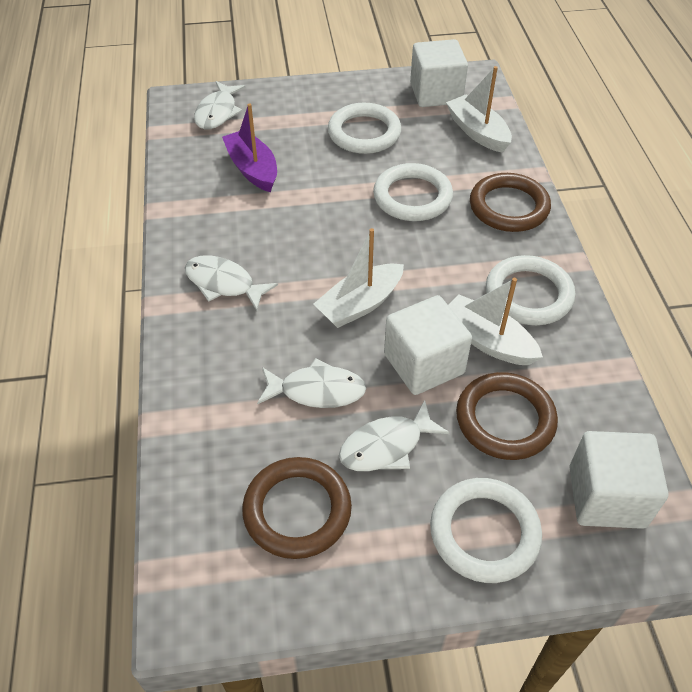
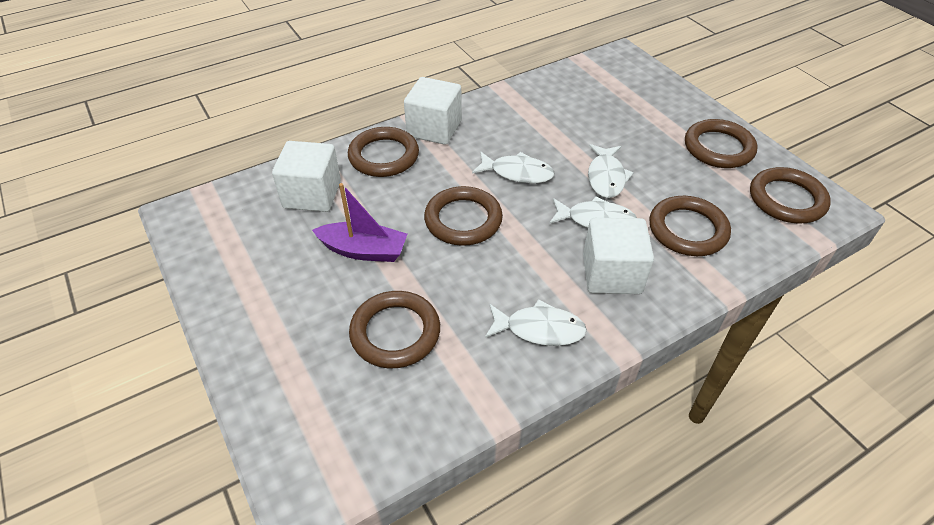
brown ring: [242,457,352,559] [456,372,558,460] [470,173,551,232] = 3 -> [348,127,419,177] [349,291,440,368] [424,186,503,246] [649,196,731,256] [685,119,758,168] [750,167,831,223] = 6
white boat: [314,228,404,328] [446,66,512,153] [448,278,543,365] = 3 -> none = 0
white ring: [328,103,401,154] [373,163,453,221] [430,478,542,583] [486,255,576,325] = 4 -> none = 0

